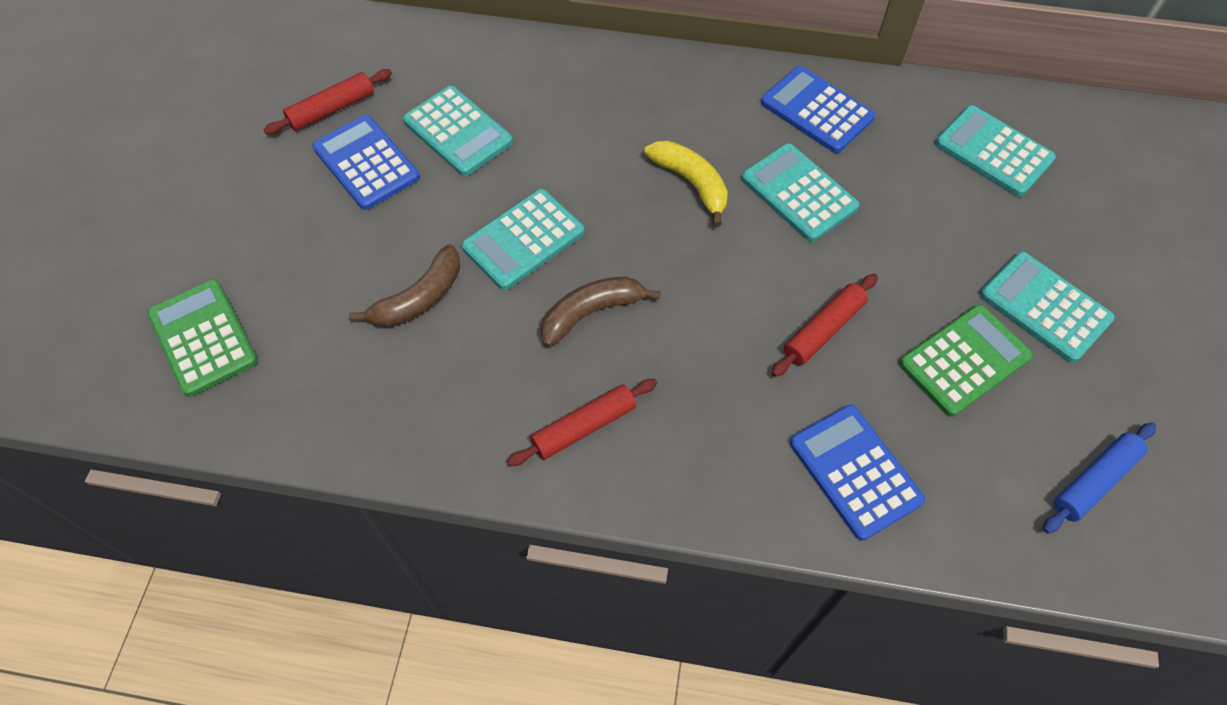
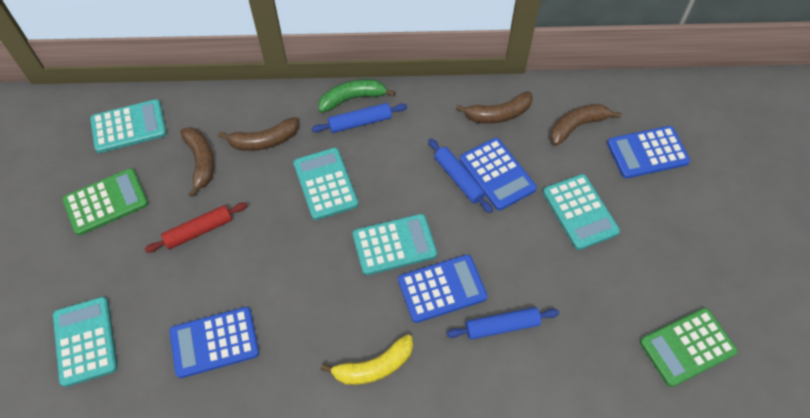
blue calculator: [312,115,420,210] [761,66,875,153] [790,405,925,541] = 3 -> [169,307,259,378] [398,254,488,323] [460,138,537,210] [607,126,690,178] = 4
blue rolling pin: [1043,422,1156,534] = 1 -> [312,103,407,133] [428,138,493,213] [447,307,559,340] = 3
brown banana: [349,244,460,327] [540,276,661,347] = 2 -> [180,127,214,197] [218,117,299,151] [456,91,533,124] [550,104,622,146] = 4
green banana: none = 0 -> [318,79,395,113] = 1
red rolling pin: [264,69,392,135] [507,379,657,466] [772,274,878,377] = 3 -> [145,202,247,253] = 1

